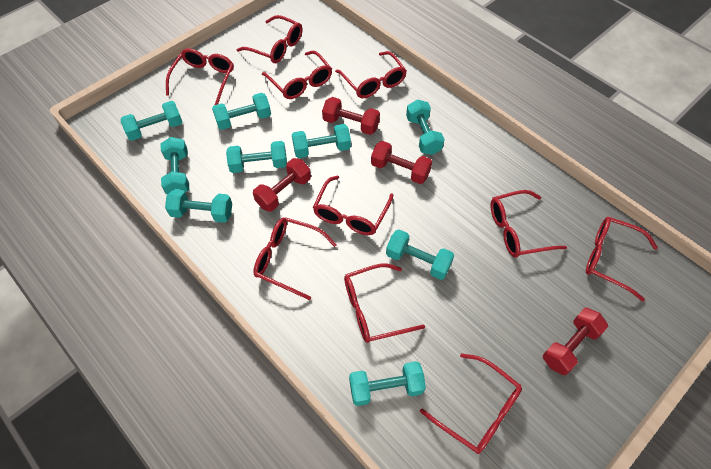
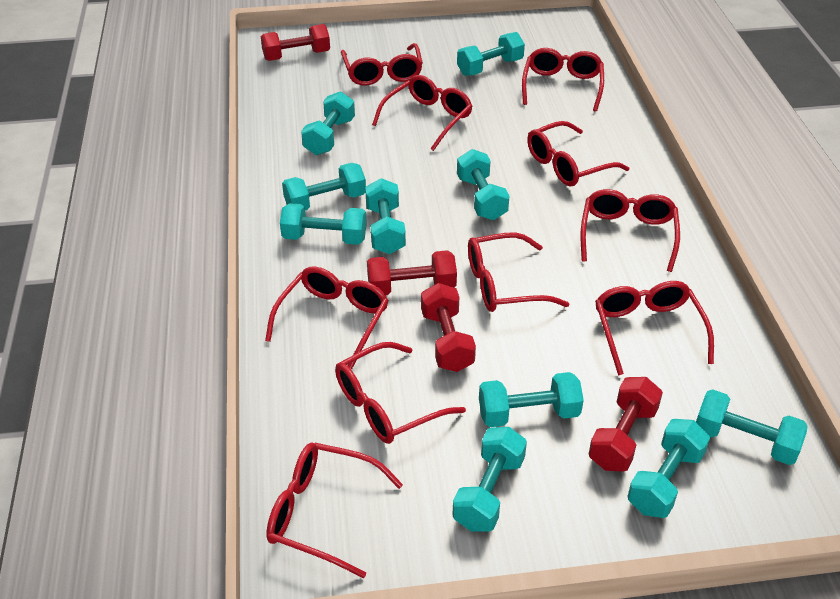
turquoise dumbbell: [120,101,182,141] [161,137,189,195] [165,189,232,223] [212,93,271,130] [226,141,287,173] [292,124,351,158] [349,361,426,406] [386,229,454,280] [406,99,445,155] = 9 -> [280,203,367,245] [282,163,366,210] [301,91,355,155] [365,178,406,254] [452,427,527,532] [457,32,525,76] [457,149,510,220] [479,372,584,427] [627,419,710,518] [696,389,808,465] = 10

